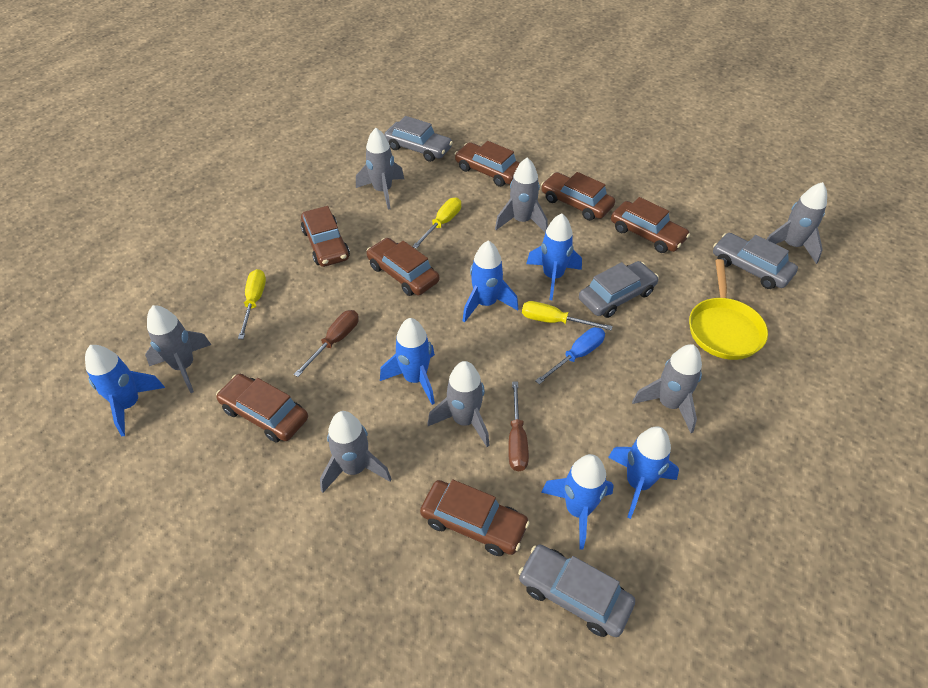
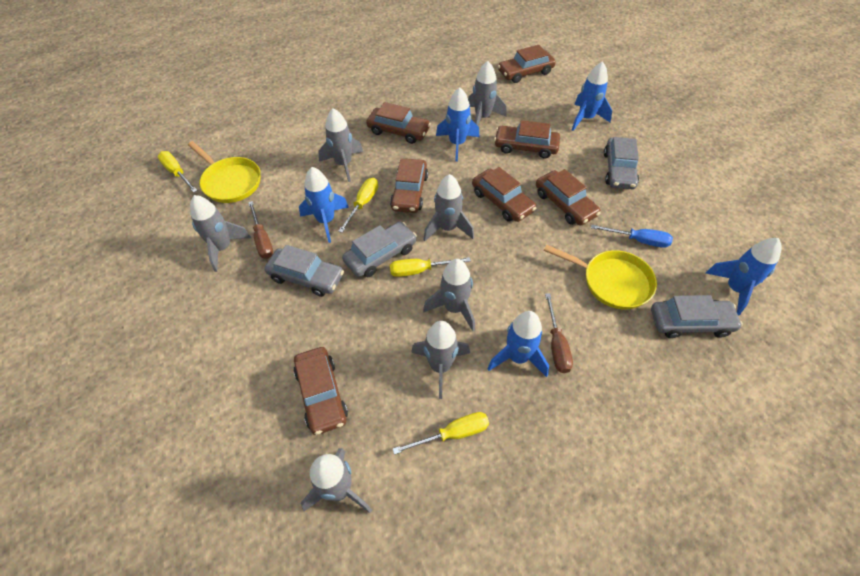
blue rocket: [85,345,165,436] [380,318,435,405] [463,241,519,323] [526,213,582,300] [541,454,614,550] [608,427,679,519] = 6 -> [299,167,349,243] [436,87,480,162] [488,311,549,377] [572,61,612,131] [706,238,782,315] = 5
yellow pan: [689,259,768,360] = 1 -> [188,141,261,203] [544,245,657,310] = 2
yellow screwdriver: [238,269,266,339] [412,198,461,249] [522,301,613,331] = 3 -> [158,151,198,193] [338,178,378,233] [390,257,471,277] [393,412,489,455] = 4

